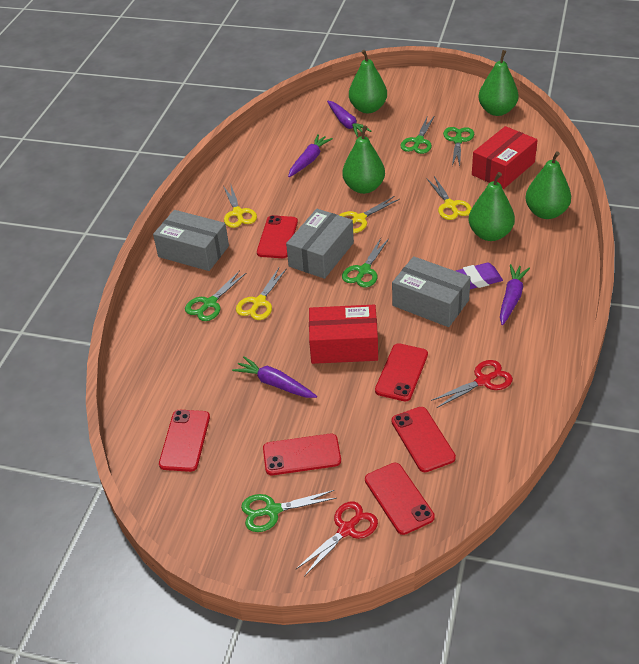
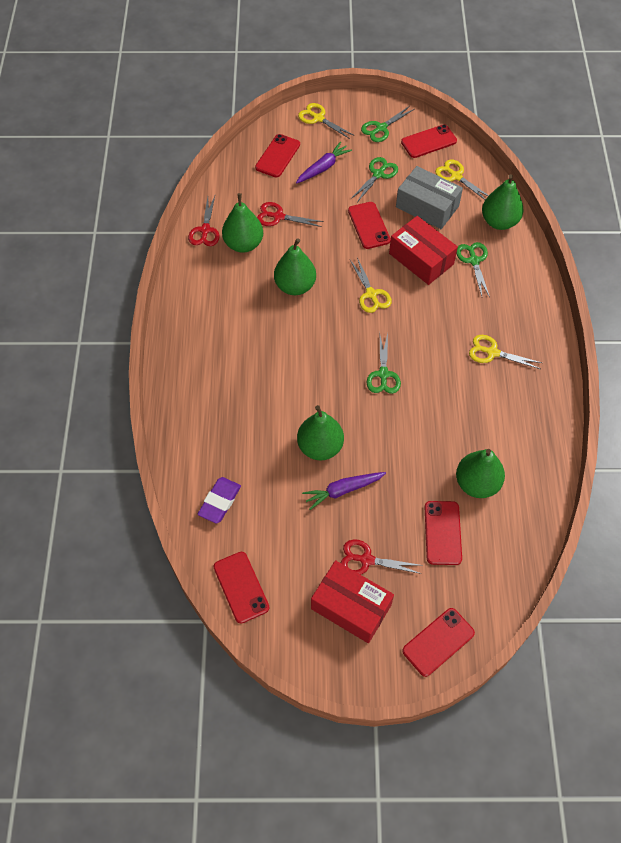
green scissors: [185,271,247,321] [241,490,337,532] [342,238,389,287] [400,117,434,154] [443,127,474,166] = 5 -> [351,157,398,202] [361,106,414,142] [367,333,401,394] [456,242,490,297] = 4
grey box: [153,210,229,271] [286,209,354,279] [392,256,471,327] = 3 -> [396,166,463,229] = 1
purple carrot: [232,356,317,398] [288,134,333,177] [327,101,371,137] [500,264,530,325] = 4 -> [296,142,352,183] [302,472,386,510] = 2
red scissors: [296,501,378,577] [431,360,513,408] = 2 -> [188,196,219,246] [257,202,324,227] [341,539,423,575] = 3

